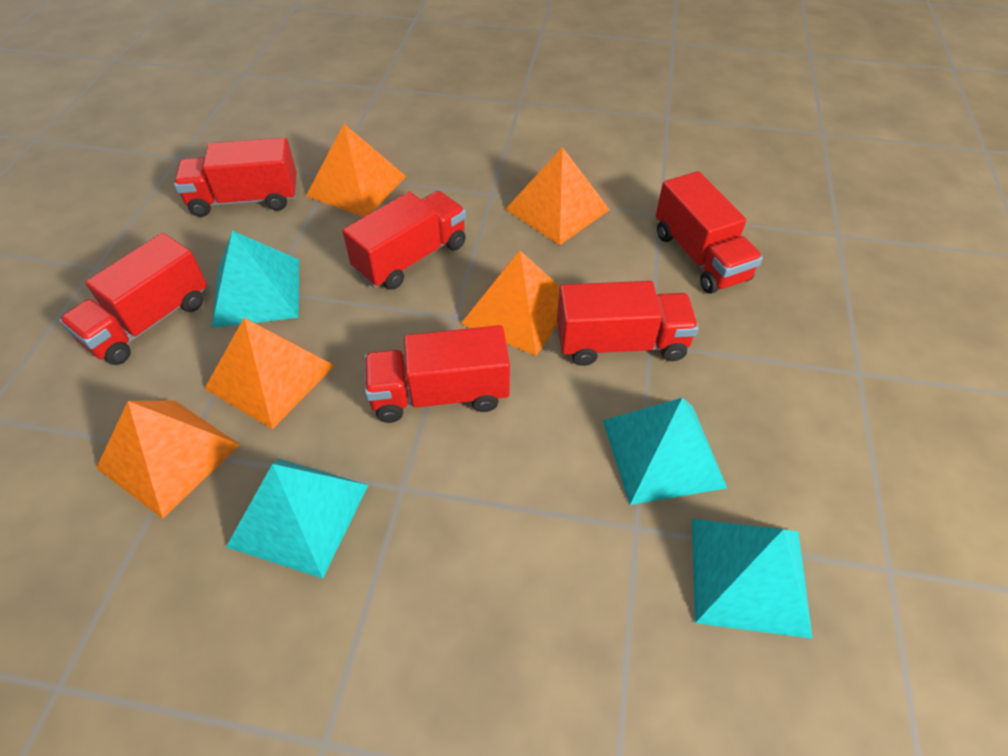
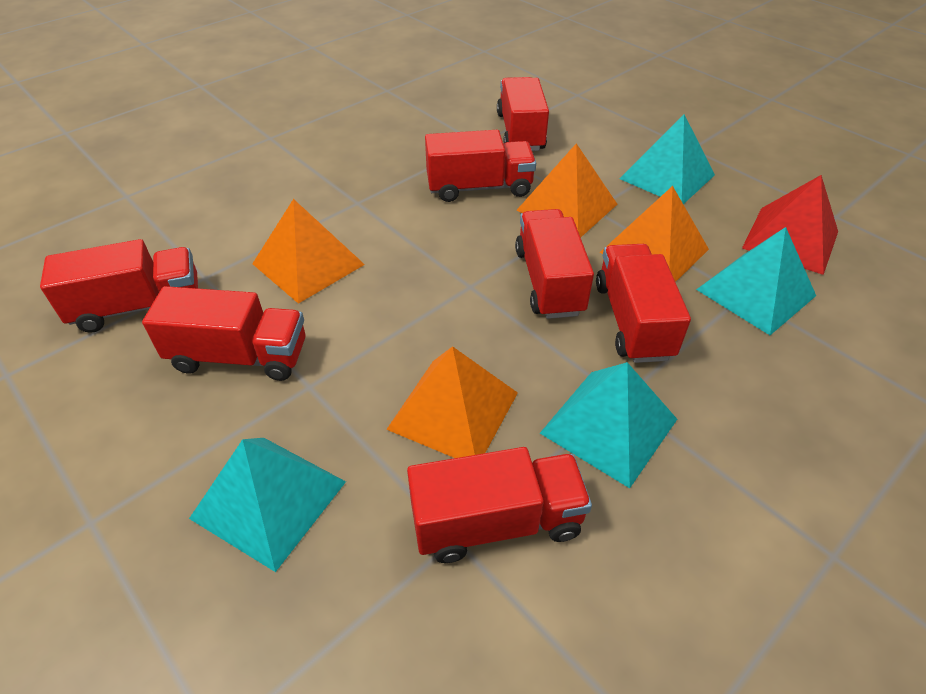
orange pyramid: [96,401,240,519] [204,318,335,429] [306,124,406,217] [461,251,560,356] [506,147,610,245] = 5 -> [252,199,365,304] [386,346,518,458] [516,143,617,237] [600,186,709,282] = 4
red pyramid: none = 0 -> [742,175,838,275] = 1
red truck: [59,233,207,365] [174,138,297,217] [342,191,466,290] [364,325,510,423] [557,281,699,366] [656,171,763,294] = 6 -> [40,239,198,333] [142,286,305,381] [407,447,592,563] [425,130,536,202] [497,77,549,151] [515,209,594,319] [596,244,691,363] = 7

